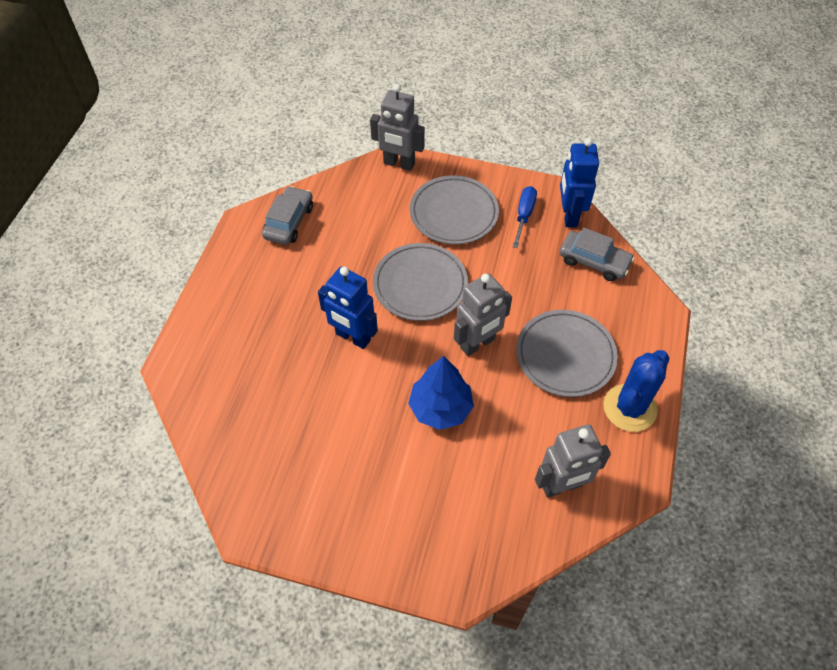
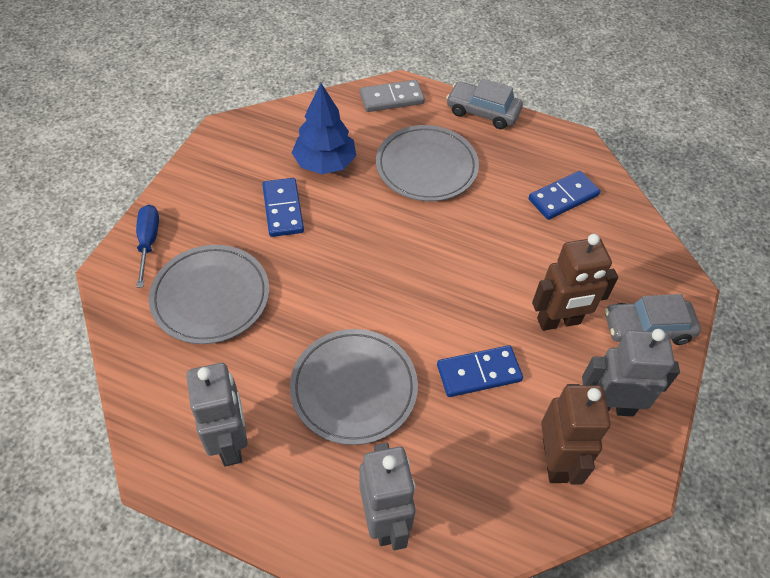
blue cactus: [603,350,669,432] = 1 -> none = 0
blue domino: none = 0 -> [262,178,304,237] [437,345,523,397] [529,171,600,220] = 3
blue robot: [318,267,378,349] [560,138,599,227] = 2 -> none = 0
brown robot: none = 0 -> [532,234,618,331] [541,384,611,484] = 2
grey domino: none = 0 -> [360,80,425,112] = 1

